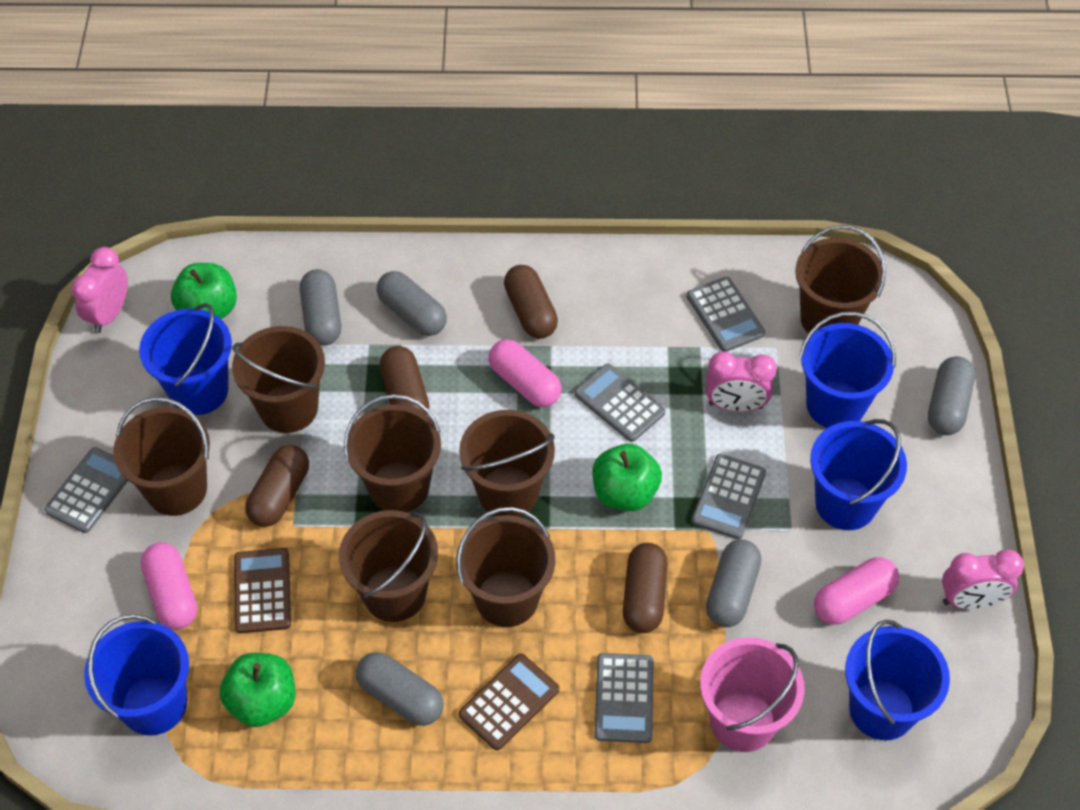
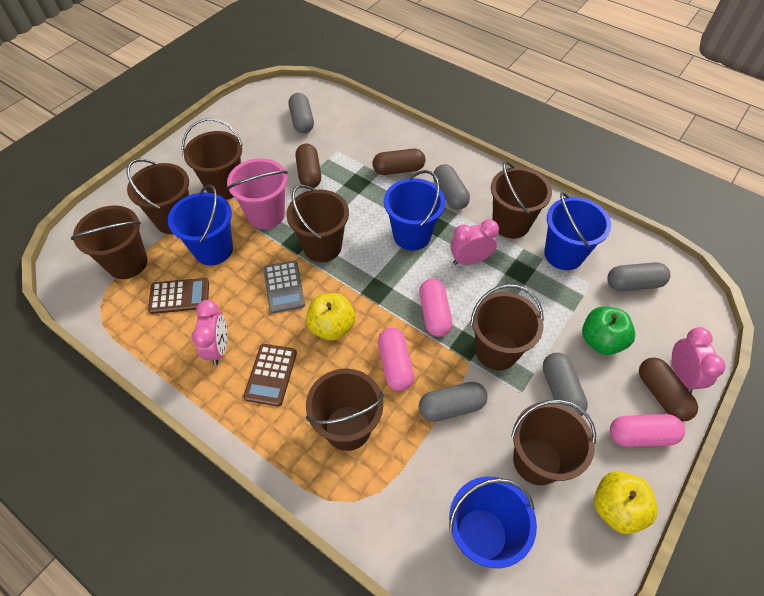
blue bucket: [84,614,189,736] [139,303,232,415] [799,312,896,428] [810,419,907,530] [845,620,950,740] = 5 -> [168,185,233,266] [384,170,445,250] [449,477,537,568] [544,192,611,270] = 4
brown bucket: [113,397,210,516] [232,326,325,433] [339,510,438,622] [344,394,441,512] [456,507,555,627] [459,410,555,517] [795,225,886,333] = 7 -> [71,205,148,279] [126,159,189,234] [182,118,243,200] [286,185,349,262] [306,369,384,451] [470,284,544,370] [491,161,552,239] [511,400,596,485] = 8
brown capsule: [246,445,309,527] [380,346,429,415] [504,265,558,339] [623,543,668,633] = 4 -> [296,144,321,188] [373,149,425,175] [639,358,698,422] = 3
green apple: [171,263,237,319] [220,653,296,727] [592,444,662,511] = 3 -> [582,306,635,355] = 1
grey calculator: [44,447,128,533] [574,364,665,442] [594,653,654,743] [687,277,765,352] [692,454,766,540] = 5 -> [263,261,305,314] = 1
yellow apple: none = 0 -> [306,293,355,341] [594,471,658,534] = 2

